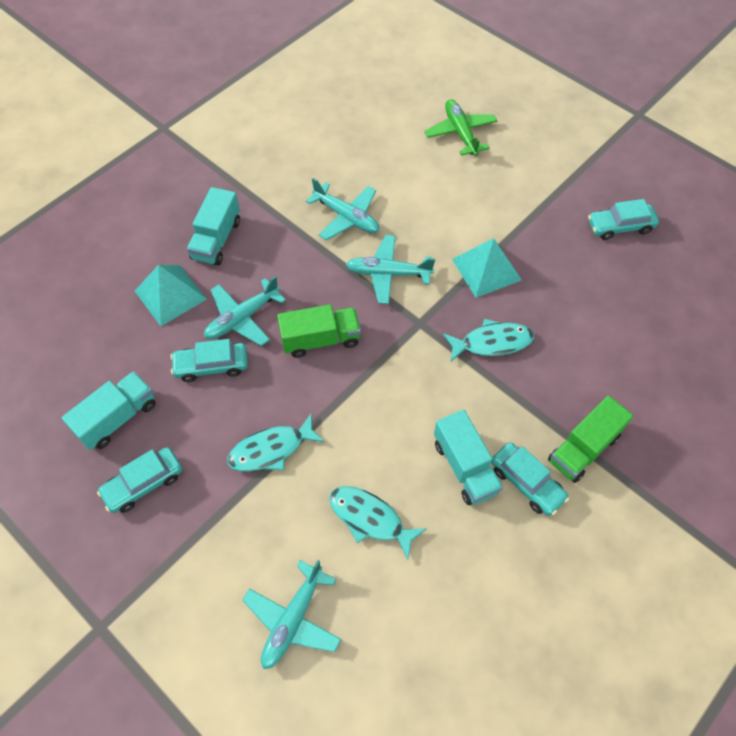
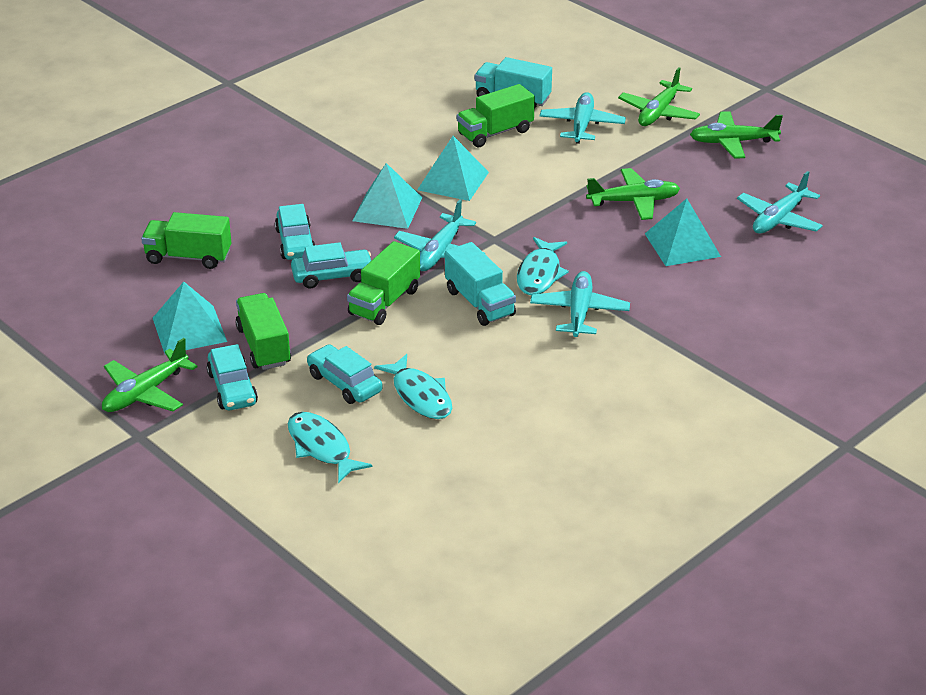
green plane: [424,99,497,156] = 1 -> [102,338,197,412] [586,168,680,220] [618,67,700,126] [690,111,783,159] = 4
green truck: [277,304,361,358] [548,396,633,483] = 2 -> [141,212,231,269] [236,293,291,370] [347,241,420,325] [457,84,535,148] = 4
turquoise pyramid: [135,265,207,326] [452,238,522,298] = 2 -> [153,282,227,353] [353,163,422,229] [417,136,489,201] [645,198,721,266] = 4
turquoise truck: [62,371,156,450] [187,187,240,265] [434,410,503,505] = 3 -> [445,242,516,326] [474,57,552,109] = 2

